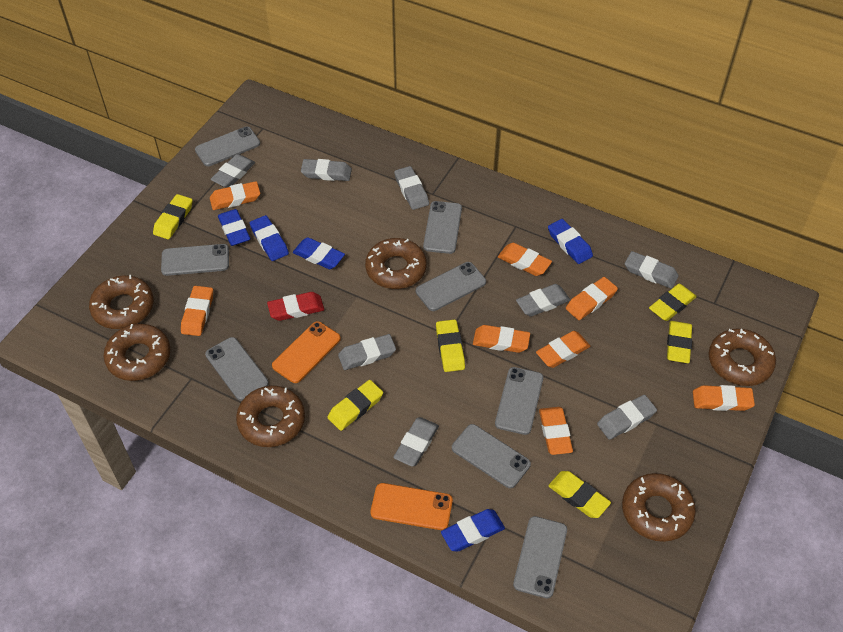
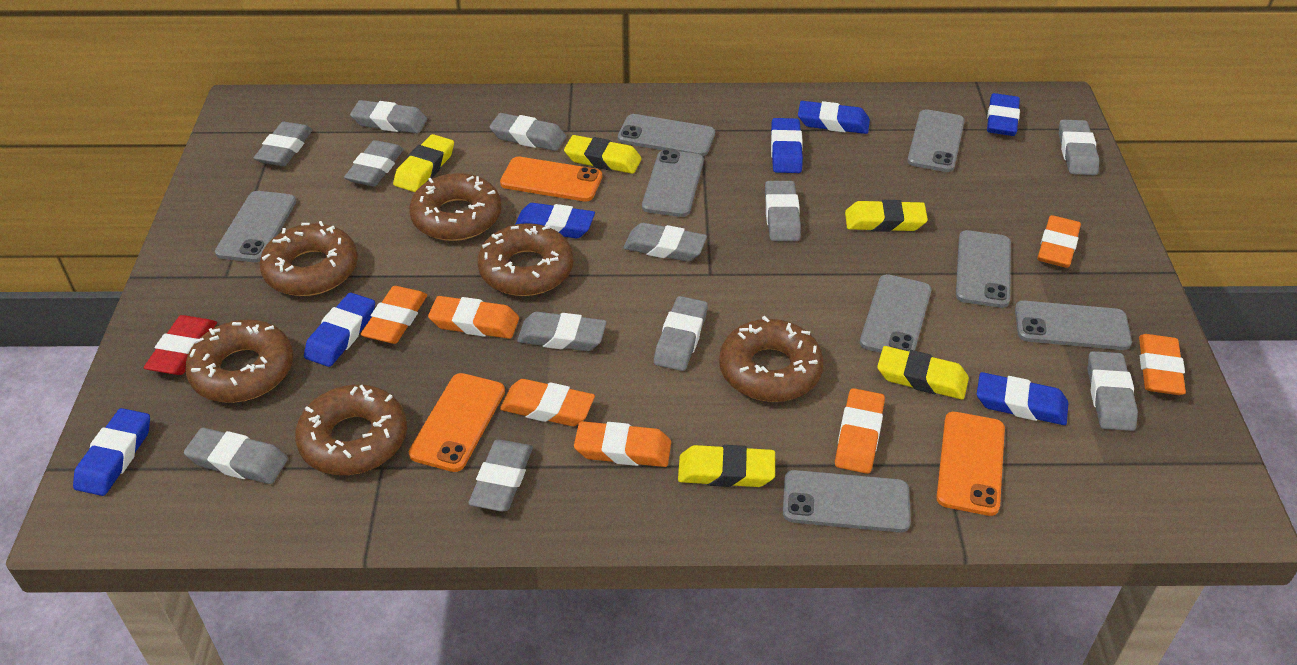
blue eraser: [218,209,250,246] [250,215,289,261] [293,237,345,269] [441,509,505,552] [548,219,593,264] = 5 -> [73,408,150,496] [304,293,375,367] [515,203,595,238] [771,118,803,173] [798,101,870,134] [977,372,1068,425] [987,93,1020,136] = 7
grey eraser: [210,154,255,188] [301,159,352,181] [338,334,396,370] [393,417,439,467] [394,166,429,210] [516,284,570,317] [597,395,657,440] [625,251,679,289] = 8 -> [184,428,288,484] [254,122,313,166] [344,140,404,186] [350,100,427,134] [468,439,533,512] [490,113,566,151] [517,312,607,351] [623,223,707,262] [654,296,708,371] [765,181,801,241] [1059,120,1099,175] [1087,351,1138,431] = 12
orange eraser: [181,286,213,336] [210,181,260,210] [473,325,530,353] [498,243,552,276] [536,331,590,368] [539,407,573,455] [566,277,618,320] [693,385,755,411] = 8 -> [361,286,427,344] [428,296,519,339] [500,379,595,426] [574,421,671,467] [835,388,885,474] [1037,215,1081,268] [1139,334,1186,395] = 7
orange phone: [272,321,341,383] [370,483,453,530] = 2 -> [409,373,505,472] [500,157,602,202] [936,412,1005,516] = 3
yellow eraser: [153,194,193,239] [328,380,383,431] [436,319,465,372] [548,471,611,518] [649,284,697,321] [667,321,692,363] = 6 -> [393,134,454,192] [564,135,642,174] [678,445,775,487] [845,200,928,232] [877,346,969,399] = 5

